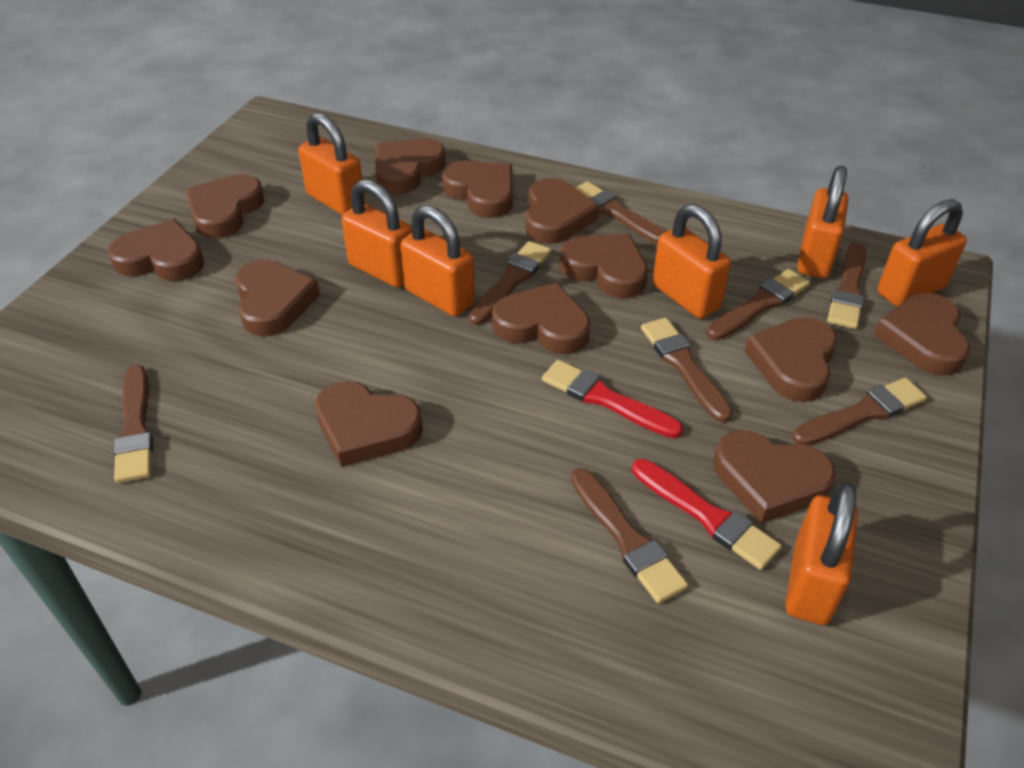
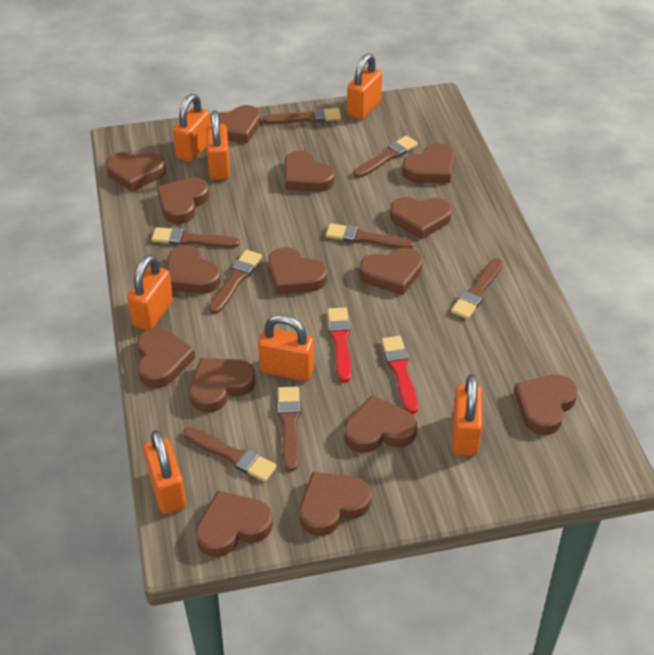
brown heart: [108,219,204,281] [186,174,265,238] [235,260,320,336] [315,381,423,467] [375,138,445,194] [442,161,513,218] [492,283,590,354] [526,178,599,244] [560,234,648,298] [714,430,836,523] [744,317,837,402] [874,293,970,376] = 12 -> [106,152,166,192] [137,328,195,388] [157,177,210,224] [166,245,221,294] [189,358,255,413] [195,491,273,557] [210,105,261,143] [268,247,327,294] [284,150,335,192] [299,472,371,536] [344,395,417,453] [360,248,423,295] [390,197,452,240] [402,143,454,183] [514,375,578,435] = 15

